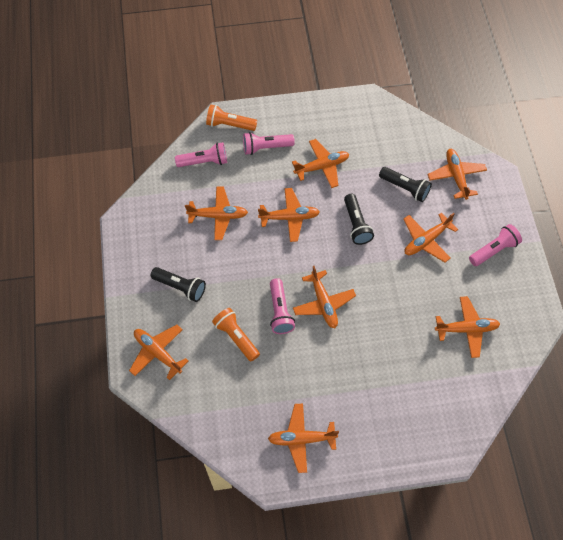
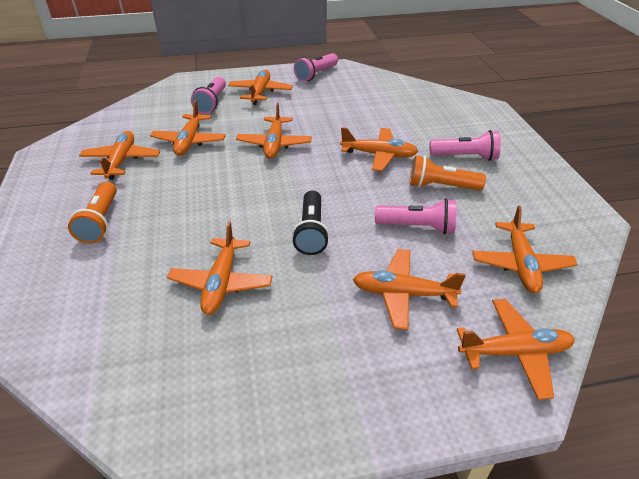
black flashlight: [150,267,206,302] [344,194,374,245] [379,167,432,202] = 3 -> [292,190,329,255] = 1

